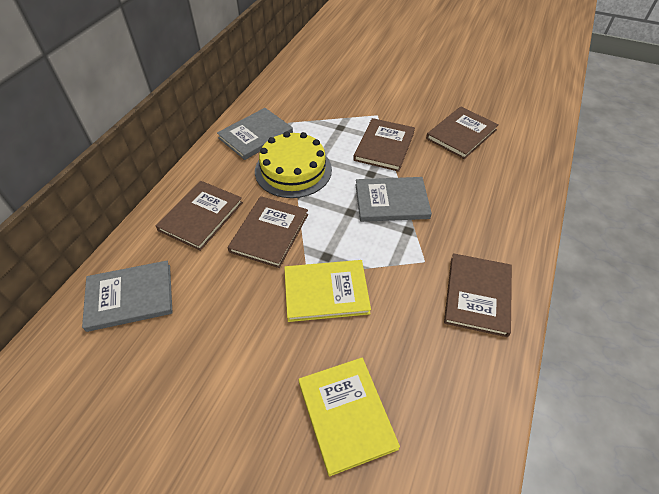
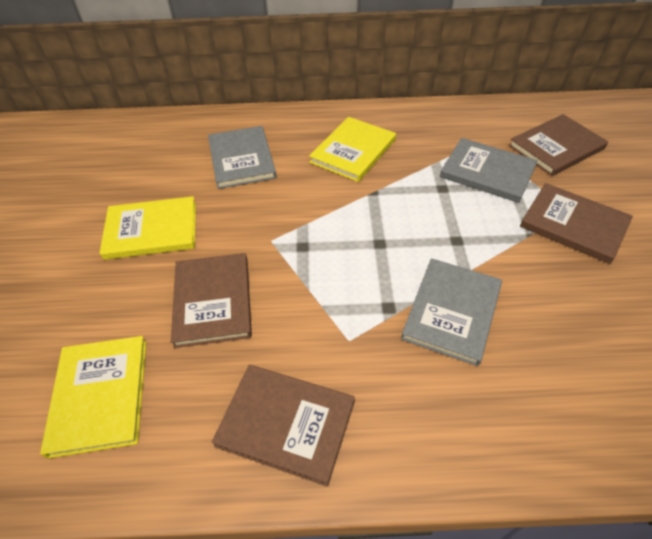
brown book: [155,181,243,251] [228,196,308,268] [353,118,415,172] [426,107,499,159] [444,253,512,337] = 5 -> [171,253,252,348] [212,365,355,486] [509,114,608,176] [520,183,633,264] = 4
yellow book: [284,260,371,322] [299,357,400,476] = 2 -> [40,336,146,459] [100,196,196,260] [309,117,396,182] = 3
yellow cake: [255,131,332,198] = 1 -> none = 0

